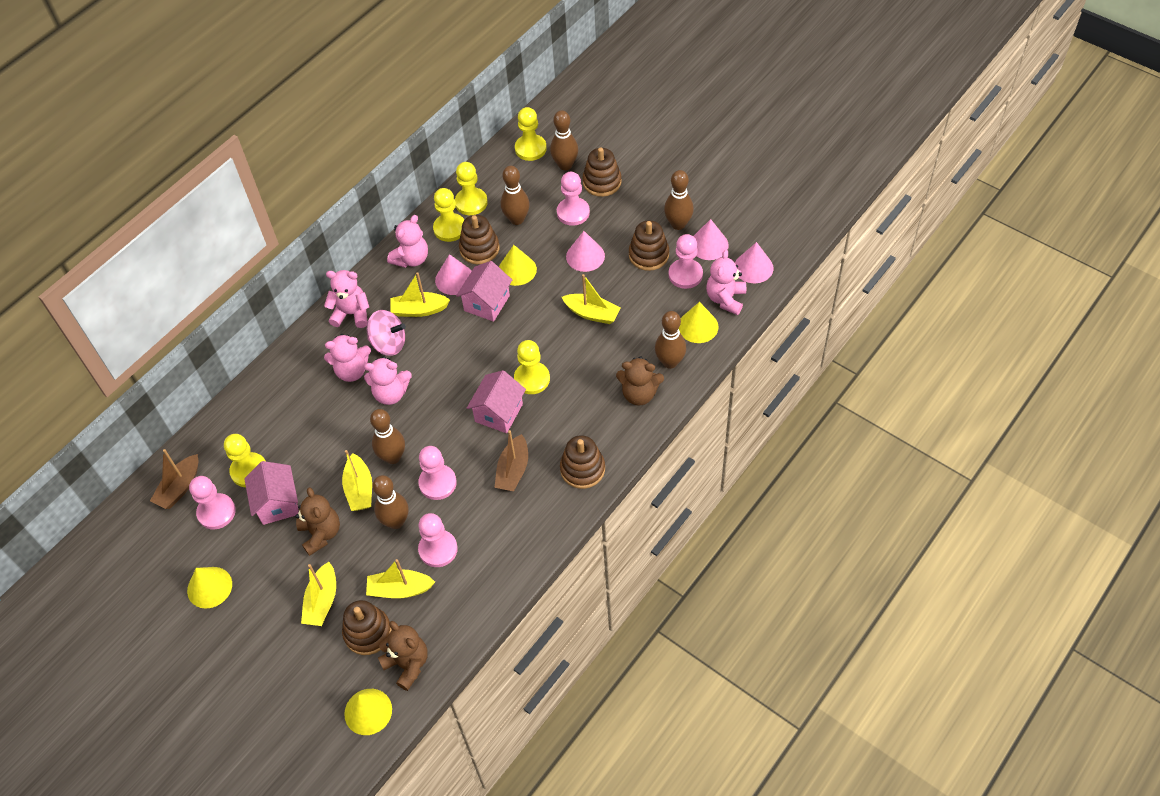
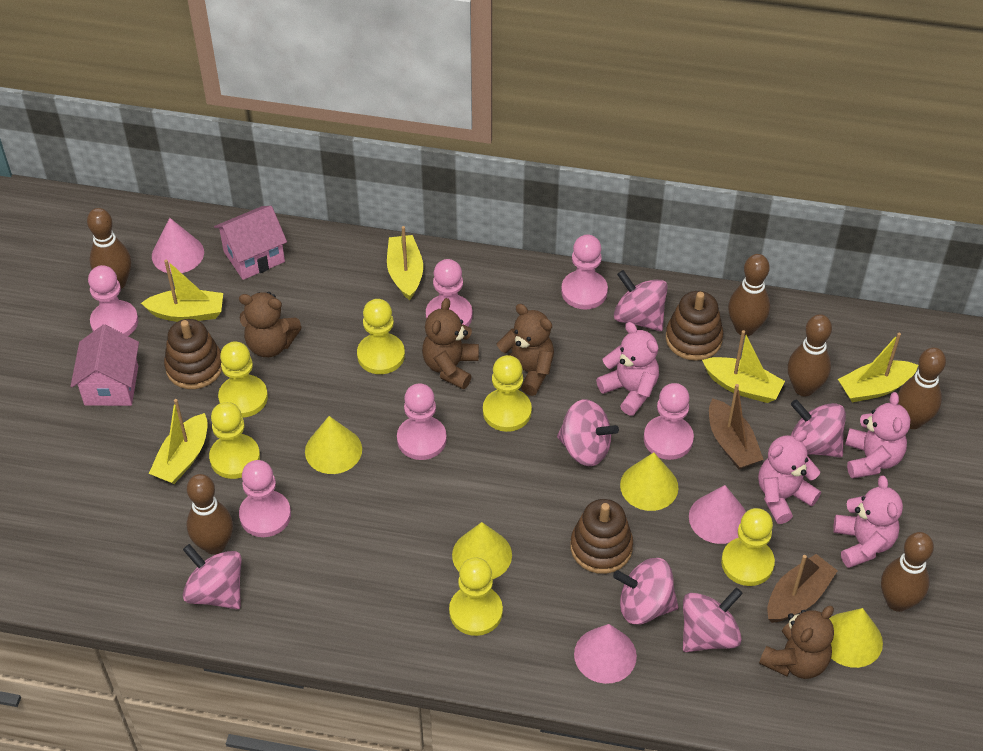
brown stacking toy: [342,600,392,655] [459,215,499,264] [560,435,605,489] [582,147,622,197] [629,220,669,271] = 5 -> [164,319,222,389] [570,499,633,574] [666,291,724,361] = 3
brown teddy bear: [295,487,340,556] [378,621,428,691] [616,356,664,405] = 3 -> [239,292,302,357] [422,298,479,389] [493,304,554,396] [759,606,834,679] = 4
pink cone: [435,254,472,295] [566,231,605,272] [694,219,729,260] [735,242,773,283] = 4 -> [152,218,204,274] [574,624,637,684] [689,485,746,544] = 3
pink house: [244,461,299,525] [456,261,512,322] [467,370,526,433] = 3 -> [71,325,139,406] [214,206,287,280] = 2
pink pawn: [189,476,236,530] [418,446,457,500] [418,513,458,567] [557,172,590,226] [669,234,703,289] = 5 -> [88,265,138,336] [239,460,291,537] [397,383,447,460] [426,259,472,326] [561,234,608,310] [644,383,694,460] = 6
pink spinning top: [367,310,406,356] = 1 -> [183,544,242,609] [557,399,619,466] [613,558,678,624] [614,270,668,331] [683,588,743,652] [791,399,846,457] = 6
pink teddy bear: [324,270,369,328] [324,334,371,382] [364,356,412,405] [387,215,428,268] [706,250,746,315] = 5 -> [596,322,659,416] [758,430,821,524] [833,476,903,568] [845,392,910,479] = 4
yellow pawn: [224,434,265,487] [433,188,465,242] [455,162,488,215] [514,340,550,394] [515,107,547,161] = 5 -> [209,402,260,479] [218,341,268,418] [357,299,405,374] [449,557,503,636] [483,355,532,432] [721,508,775,586] = 6

